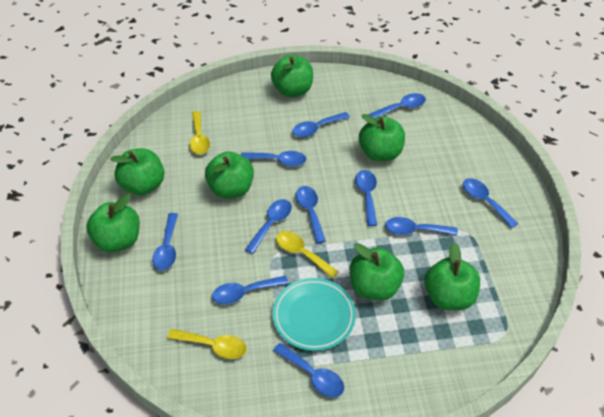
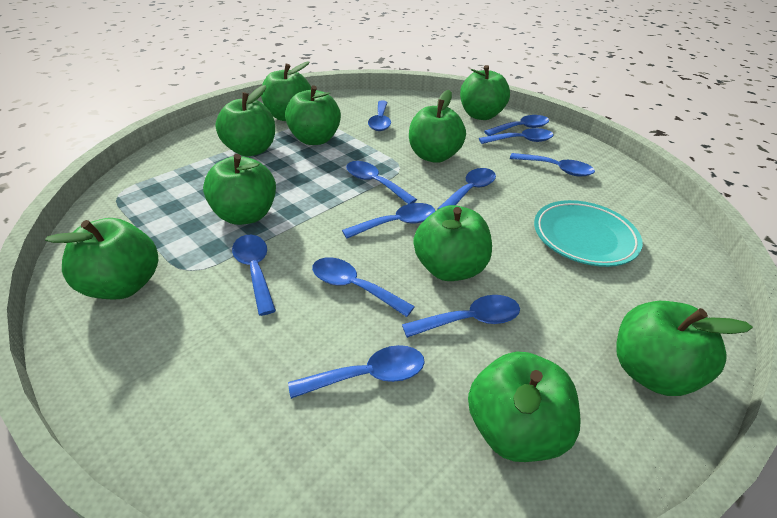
green apple: [86,194,140,252] [110,148,165,195] [205,151,254,199] [271,55,313,97] [350,243,404,301] [359,114,405,161] [424,242,480,310] = 7 -> [45,218,158,299] [203,154,276,225] [216,85,275,156] [261,61,311,121] [285,85,341,145] [409,90,466,163] [413,205,492,281] [460,65,510,120] [468,352,581,462] [616,301,753,396] = 10
yellow spoon: [167,329,247,359] [189,111,210,154] [276,231,339,278] = 3 -> none = 0

